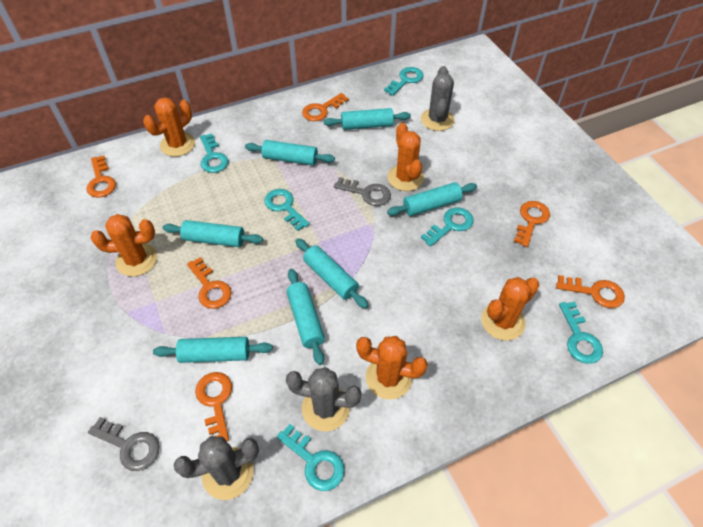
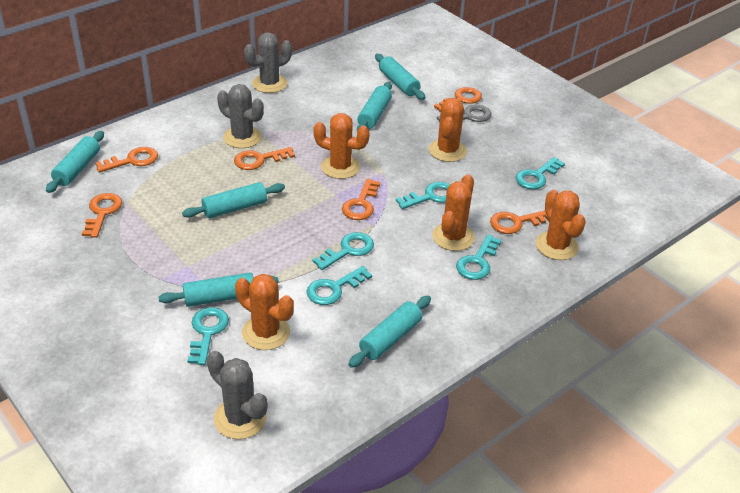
grey key: [88,417,160,471] [334,177,391,206] = 2 -> [437,105,492,123] = 1
turquoise rolling pin: [153,337,273,363] [163,220,263,247] [245,140,335,165] [287,269,325,365] [295,238,369,309] [324,108,411,130] [387,182,477,216] = 7 -> [46,131,104,193] [158,273,279,307] [182,182,285,218] [348,295,431,368] [357,82,392,130] [375,54,425,100] = 6

